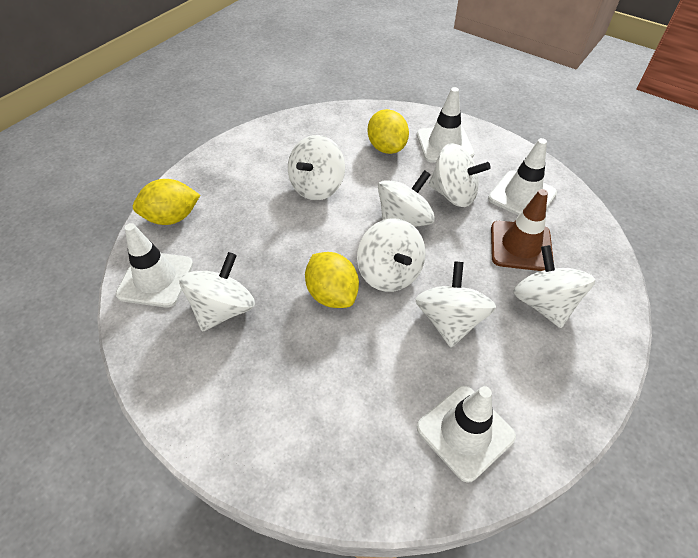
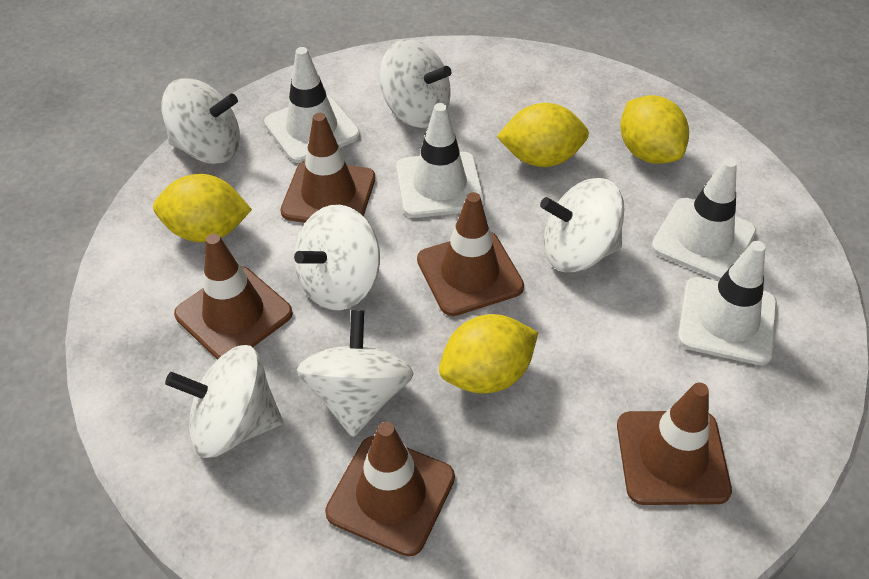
brown traffic cone: [491,189,554,271] = 1 -> [174,234,293,360] [280,113,375,223] [325,422,455,556] [417,192,524,316] [617,383,732,505] = 5
white spinning top: [179,252,255,332] [288,135,345,200] [357,218,426,292] [378,170,435,227] [415,261,496,347] [428,143,491,207] [513,245,595,328] = 7 -> [161,78,240,164] [165,345,283,458] [294,205,380,310] [297,310,414,437] [379,39,451,128] [540,178,625,273] = 6
yellow lemon: [133,179,200,225] [305,252,359,308] [368,109,409,154] = 3 -> [153,174,252,242] [439,314,538,394] [497,103,589,167] [620,95,689,164] = 4

